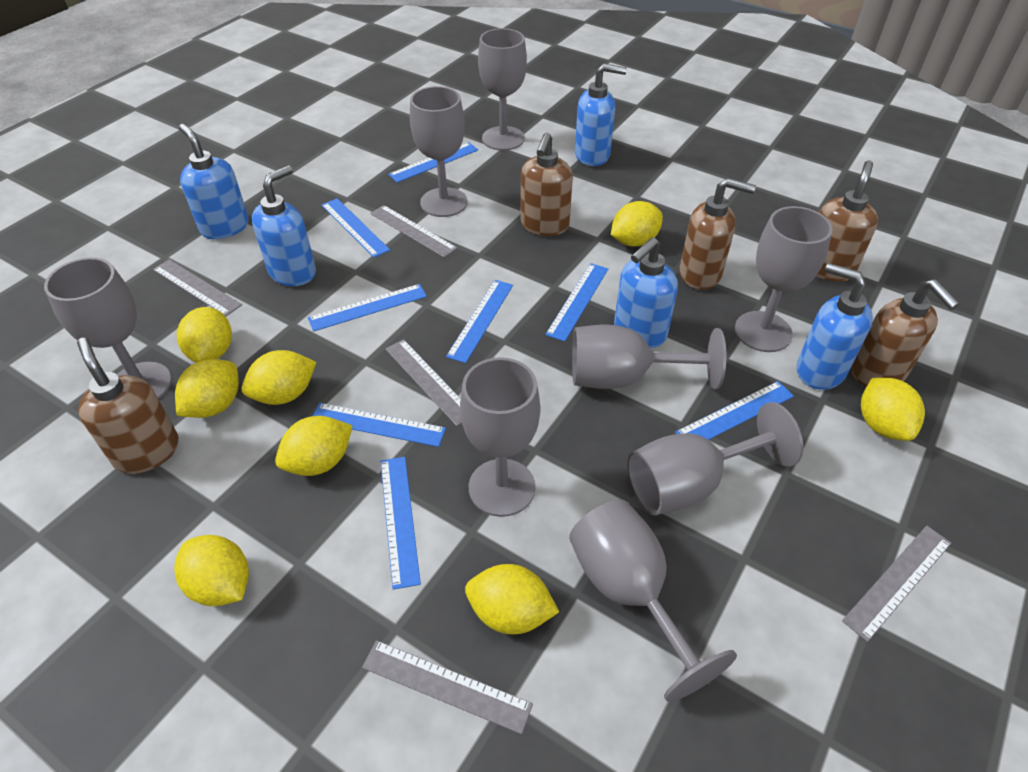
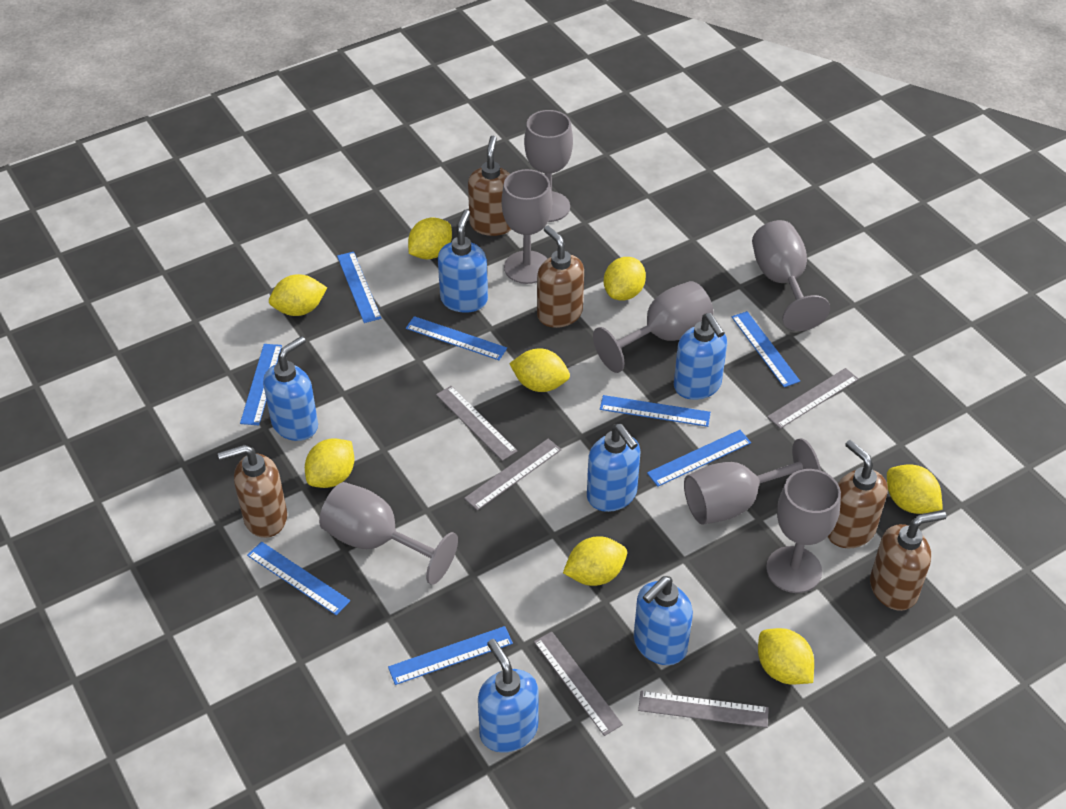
blue soap dispenser: [179,124,249,239] [252,165,316,286] [575,63,627,166] [614,237,678,348] [797,263,873,390] = 5 -> [263,336,318,441] [438,210,488,313] [478,639,539,753] [587,424,640,512] [634,576,693,665] [674,313,727,400] = 6
grey goblet: [44,257,172,399] [410,86,468,217] [460,357,540,517] [478,28,527,151] [569,500,737,702] [572,325,726,389] [627,402,803,515] [735,206,833,352] = 8 -> [319,482,458,585] [502,169,552,284] [524,110,573,222] [593,281,714,373] [684,438,821,525] [752,220,830,331] [766,469,841,593] = 7

